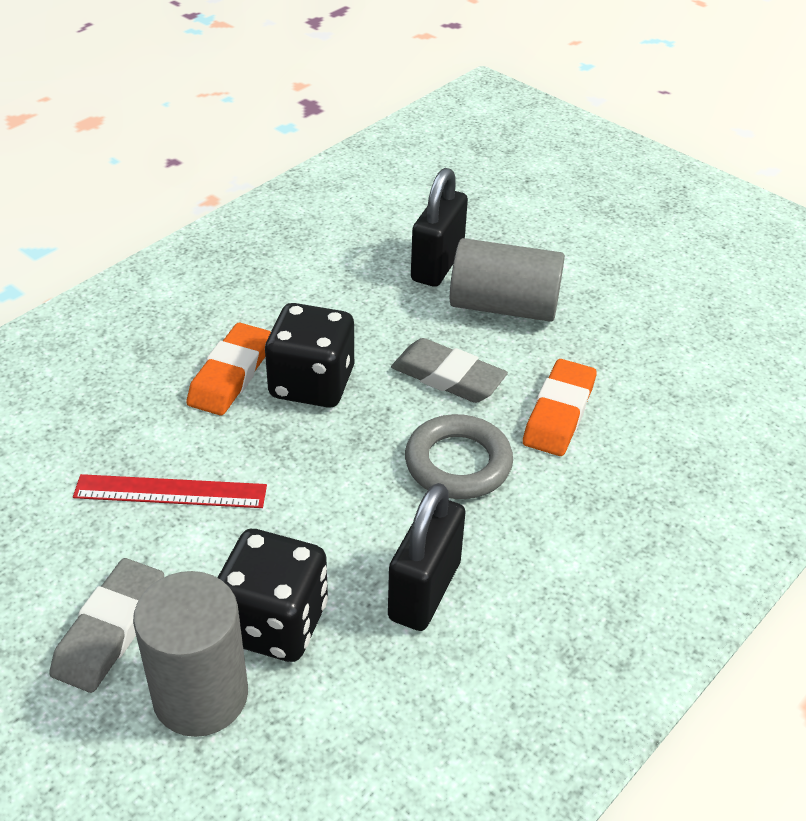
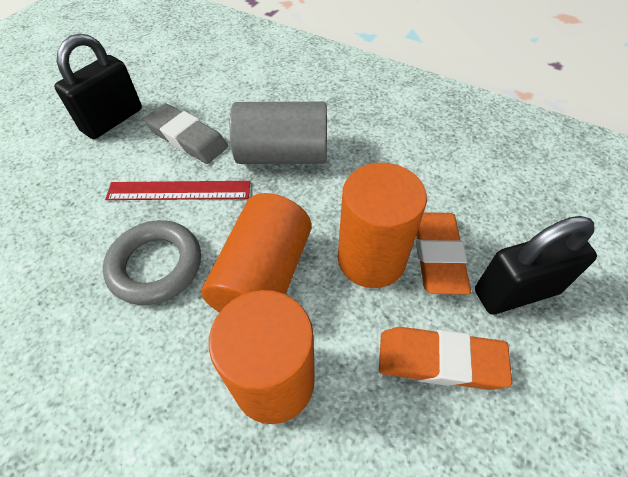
black dice: [217,529,328,662] [265,303,354,408] = 2 -> none = 0
grey cylinder: [133,571,248,737] [450,238,565,322] = 2 -> [230,102,327,164] = 1
grey eraser: [50,558,164,693] [391,338,508,403] = 2 -> [144,103,228,164] = 1
orange cylinder: none = 0 -> [201,193,311,313] [209,290,315,424] [338,163,427,288] = 3

